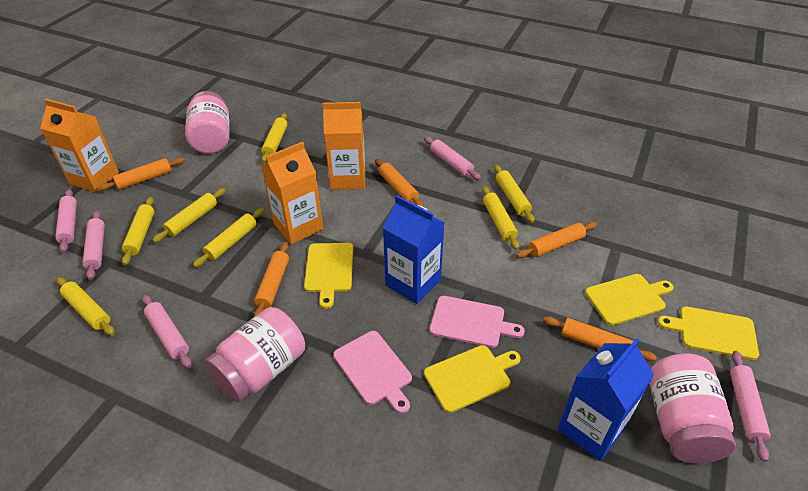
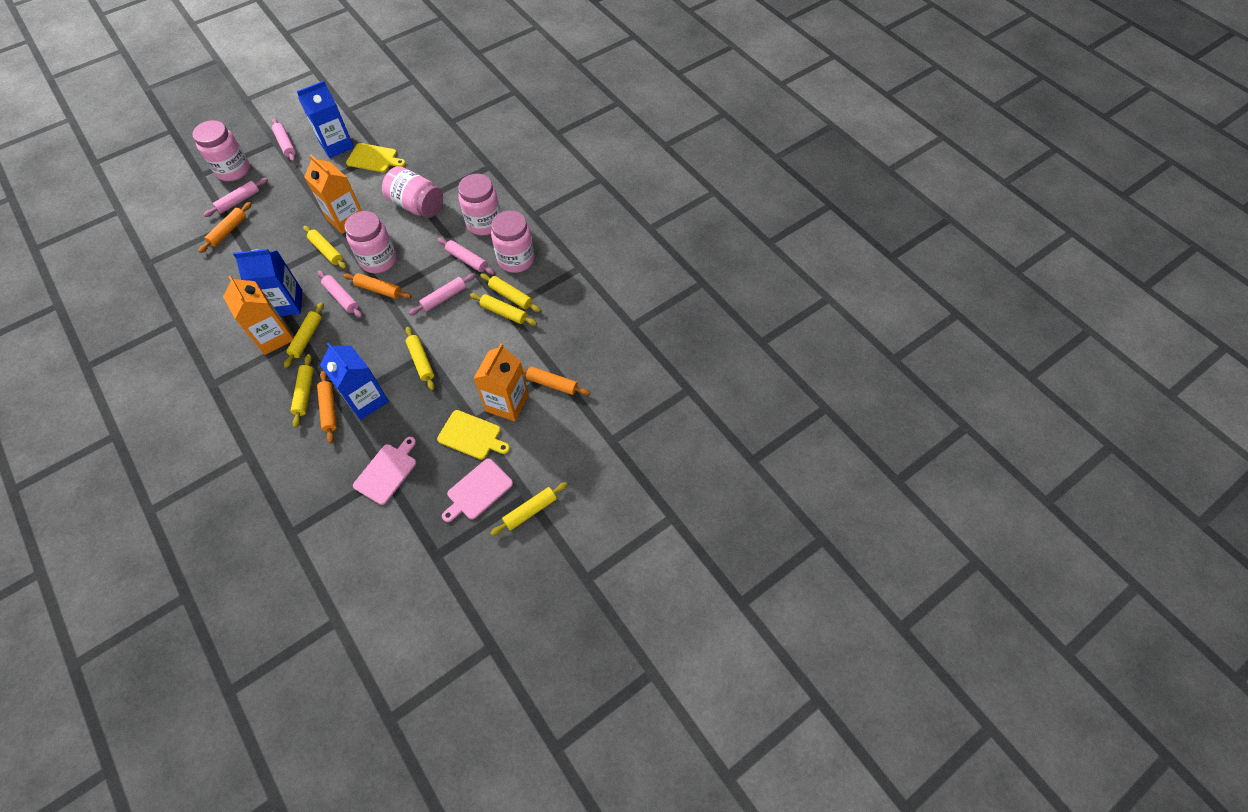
blue carton: [383,195,445,304] [558,338,654,461] = 2 -> [233,249,302,316] [297,81,354,158] [320,342,389,420] = 3
orange rolling pin: [98,157,185,191] [254,242,289,317] [375,159,424,207] [516,222,597,258] [543,316,657,361] = 5 -> [198,202,252,253] [317,371,337,444] [343,273,412,299] [522,367,590,395] = 4
pink jar: [185,91,230,154] [205,307,305,402] [649,353,736,463] = 3 -> [192,120,250,181] [345,211,396,273] [382,166,443,218] [458,174,501,236] [491,210,534,273] = 5
yellow cutting board: [304,243,353,309] [424,345,521,413] [585,274,674,325] [658,306,759,360] = 4 -> [346,143,406,172] [437,410,510,460] = 2

